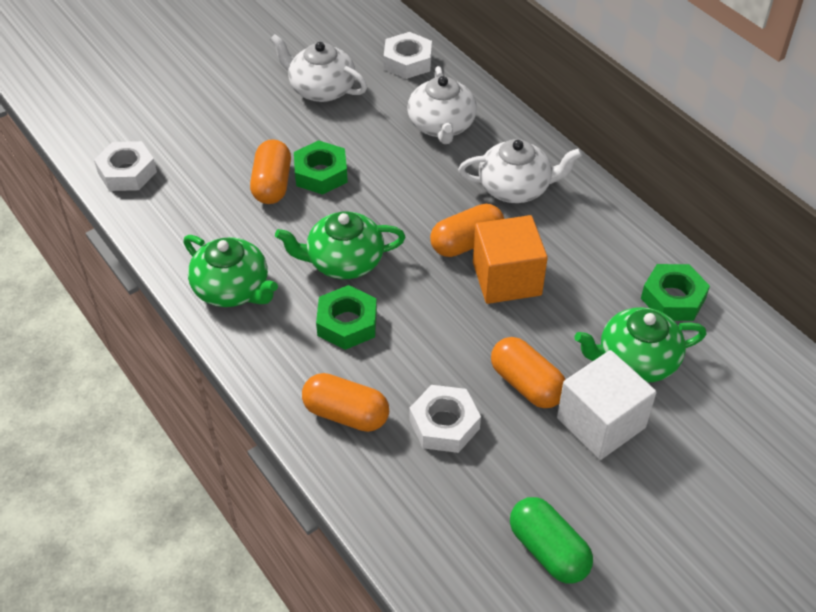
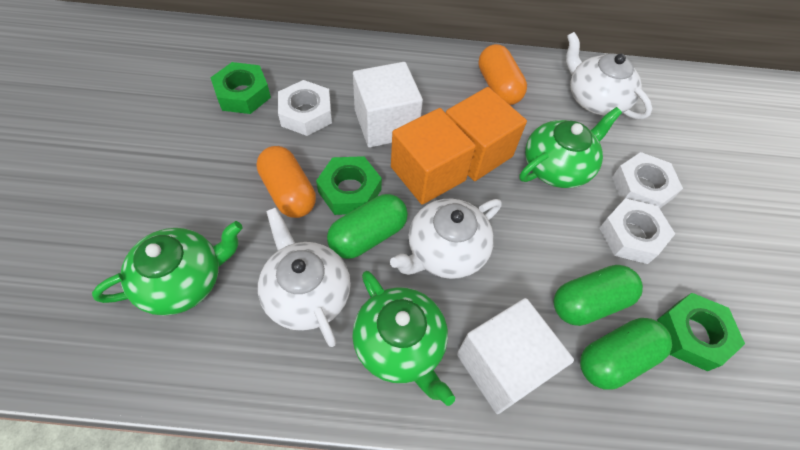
green capsule: [510,497,593,584] = 1 -> [327,194,408,259] [553,265,643,326] [580,318,672,390] = 3
orange capsule: [250,139,291,204] [302,373,389,432] [430,204,504,257] [491,337,566,408] = 4 -> [256,146,316,218] [478,44,527,105] = 2
orange cube: [473,215,548,304] = 1 -> [391,108,476,205] [446,87,527,181] = 2
white cube: [557,350,656,460] = 1 -> [353,62,423,148] [457,298,574,414] = 2

